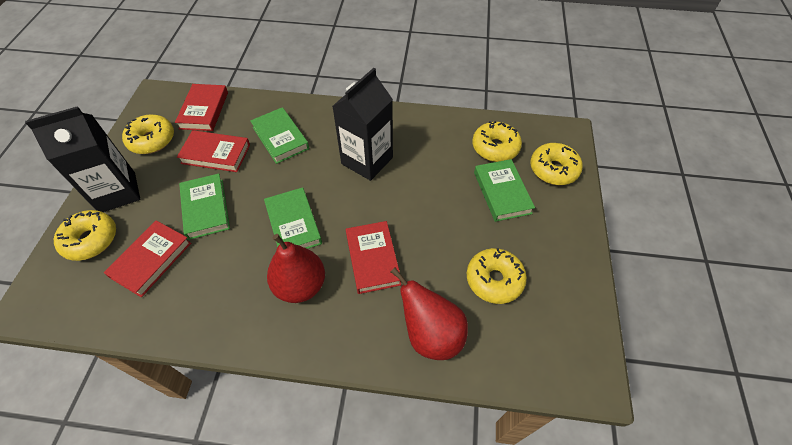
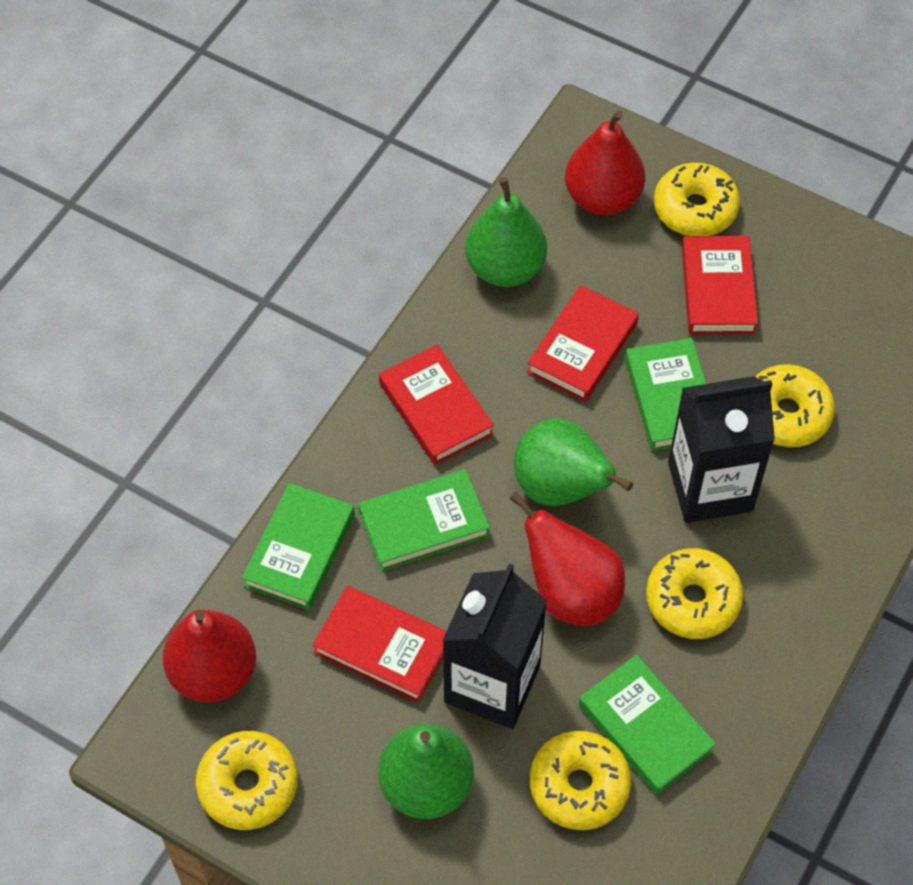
green pear: none = 0 -> [378,724,474,819] [465,177,547,287] [514,418,633,506] = 3
red pear: [267,234,325,303] [391,268,468,360] = 2 -> [163,609,256,703] [509,492,625,626] [565,111,645,215] = 3

